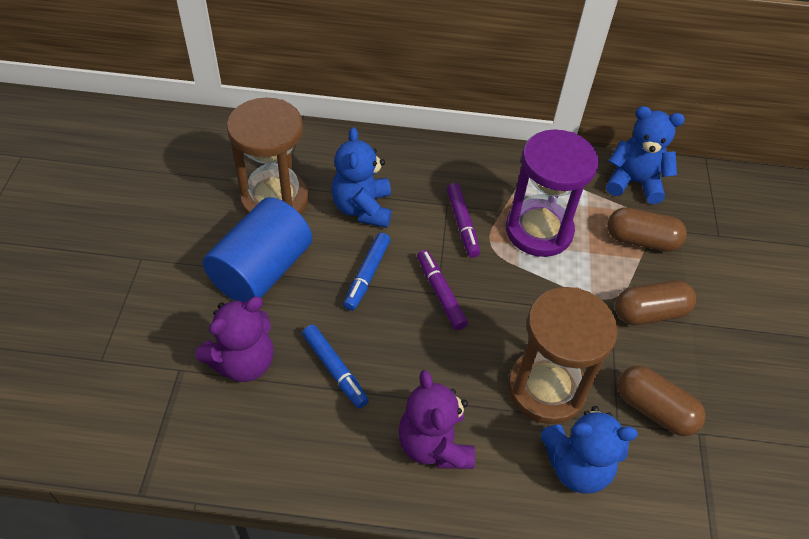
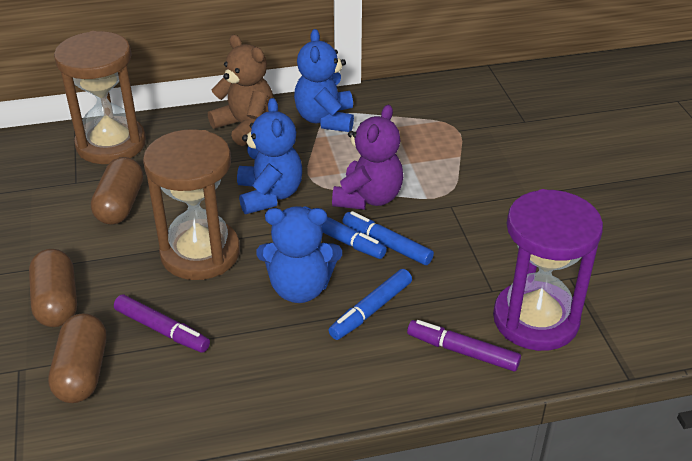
blue cylinder: [203,197,312,302] = 1 -> none = 0
blue marker: [302,325,369,408] [343,233,390,311] = 2 -> [304,206,387,259] [329,269,412,340] [343,211,434,265] = 3
brown teddy bear: none = 0 -> [208,35,273,146] = 1
purple teddy bear: [195,297,274,382] [399,370,475,469] = 2 -> [332,105,403,210] = 1

